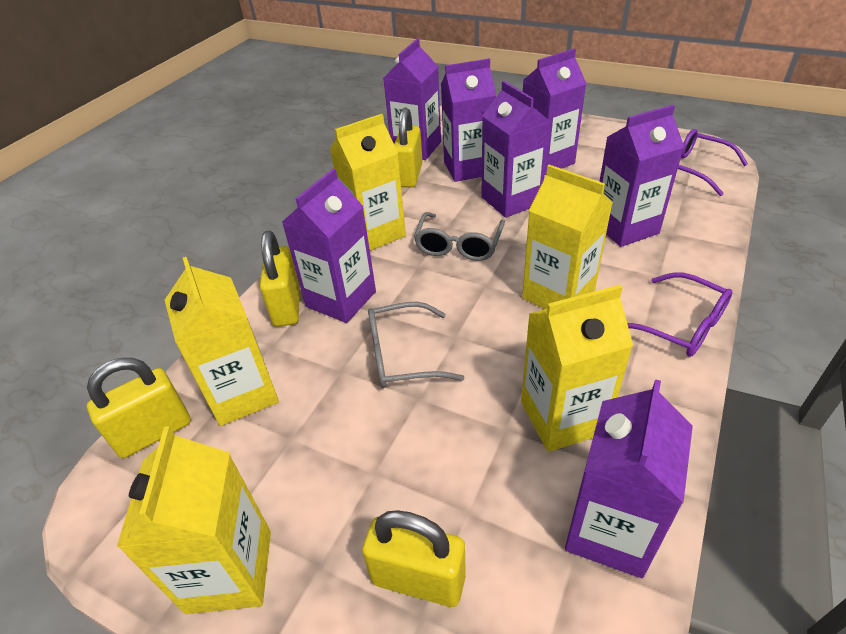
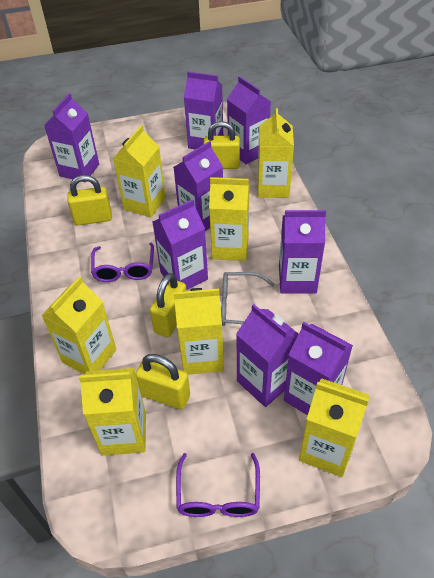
grey glasses: [368,302,465,388] [414,212,505,261] = 2 -> [221,272,275,326] = 1
purple carton: [282,168,376,323] [384,38,441,160] [441,59,496,182] [481,81,550,218] [523,49,587,175] [565,379,693,578] [599,105,684,247] = 7 -> [44,93,99,182] [152,200,208,290] [174,141,223,231] [184,72,223,149] [227,76,271,164] [236,304,298,407] [279,210,326,293] [284,322,353,415] = 8
yellow carton: [117,426,271,614] [165,257,279,426] [330,114,406,251] [521,285,633,452] [522,165,613,309] = 5 -> [41,276,116,374] [79,368,146,456] [113,125,166,217] [174,288,224,375] [209,177,249,261] [258,108,294,198] [299,378,369,477] = 7

